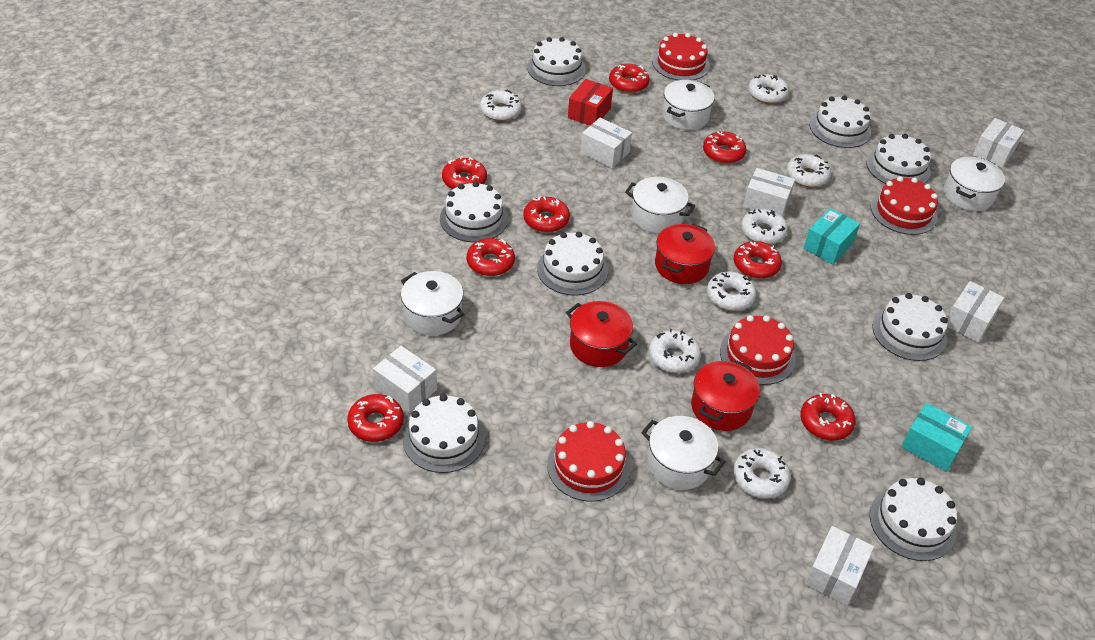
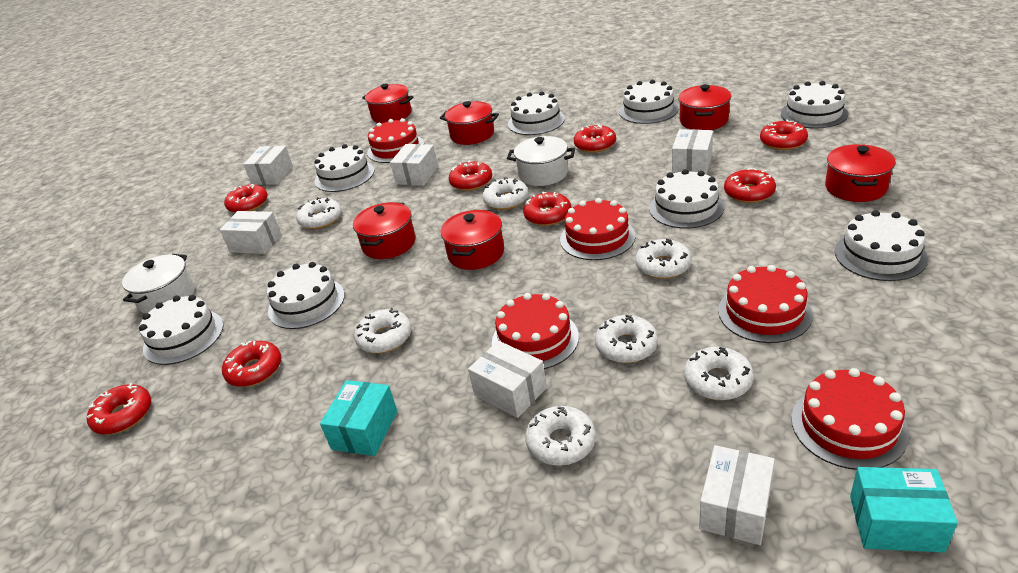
red box: [568,79,613,126] = 1 -> none = 0
red cake: [547,421,630,502] [652,33,710,80] [720,315,796,385] [871,176,938,235] = 4 -> [367,118,424,163] [492,293,579,369] [560,198,635,260] [718,265,813,343] [792,368,909,470] = 5
red pot: [566,301,637,367] [655,223,715,284] [691,360,760,431] = 3 -> [353,202,416,259] [362,84,413,123] [440,101,499,145] [440,210,504,270] [678,84,731,130] [825,144,896,202] = 6
white pot: [401,271,464,336] [625,177,695,234] [641,416,725,490] [662,80,714,130] [944,157,1005,211] = 5 -> [122,254,195,314] [507,136,575,186] = 2

